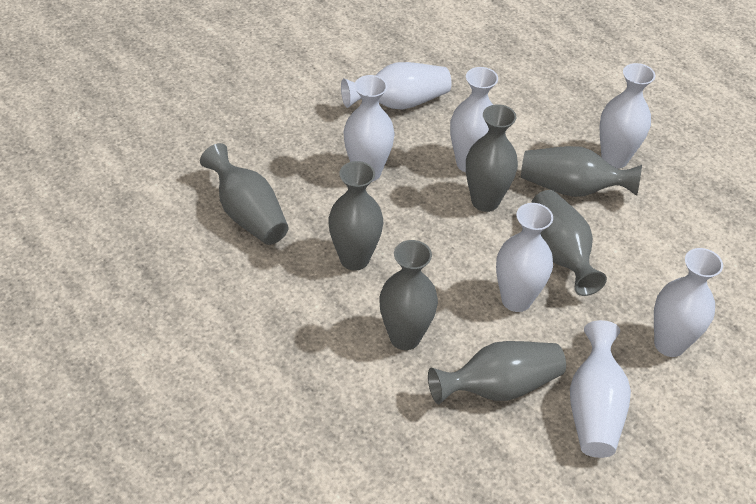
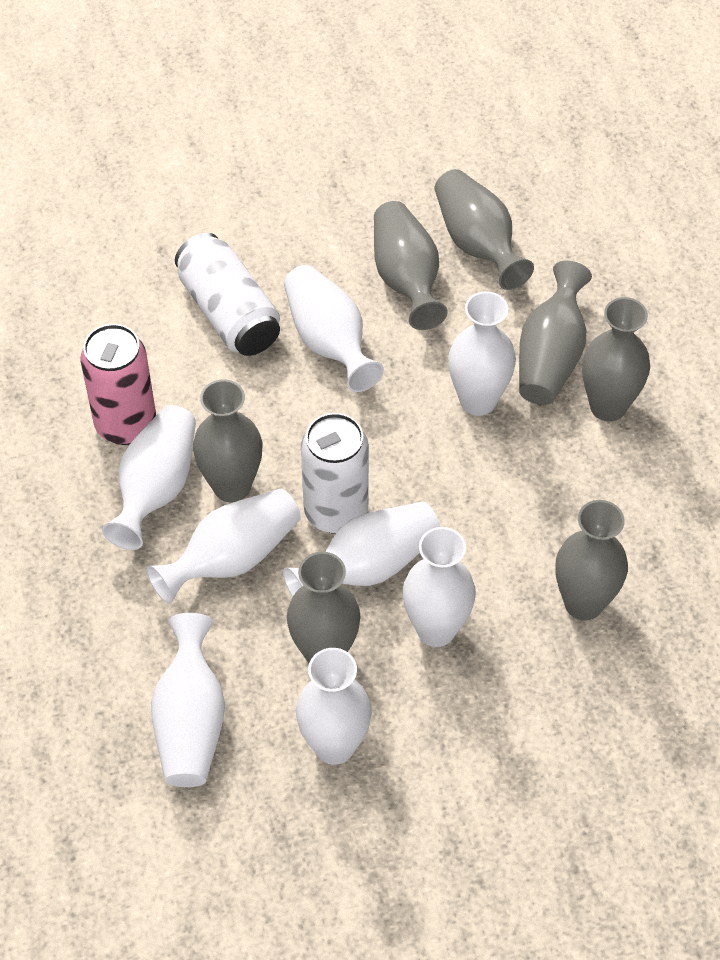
pink can: none = 0 -> [80,324,156,445] = 1
white can: none = 0 -> [175,233,280,356] [301,413,369,534] = 2
white vase: [341,62,451,110] [343,75,395,182] [450,67,498,172] [496,203,553,312] [570,320,631,458] [600,63,655,169] [654,248,723,357] = 7 -> [102,405,196,550] [147,489,301,604] [151,613,225,787] [283,502,440,597] [284,265,384,392] [296,648,372,765] [403,527,476,647] [448,291,516,416] = 8

